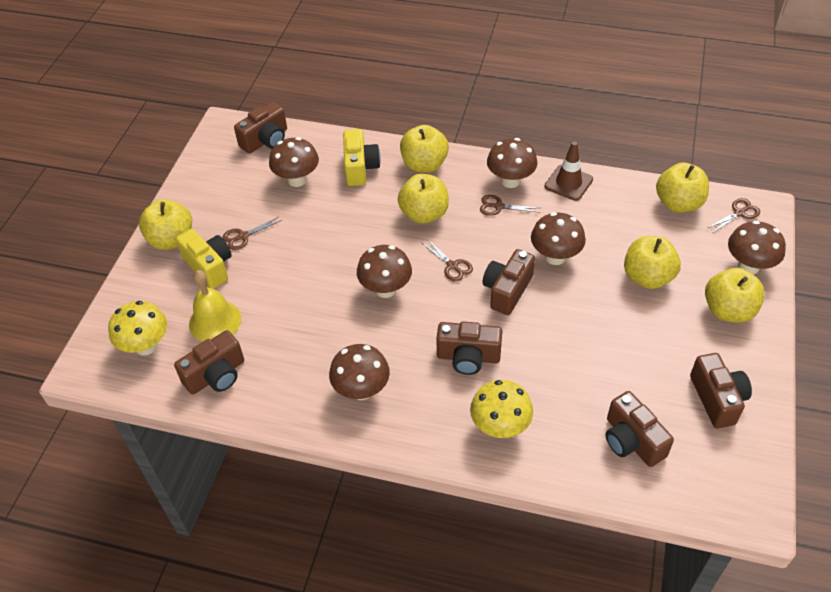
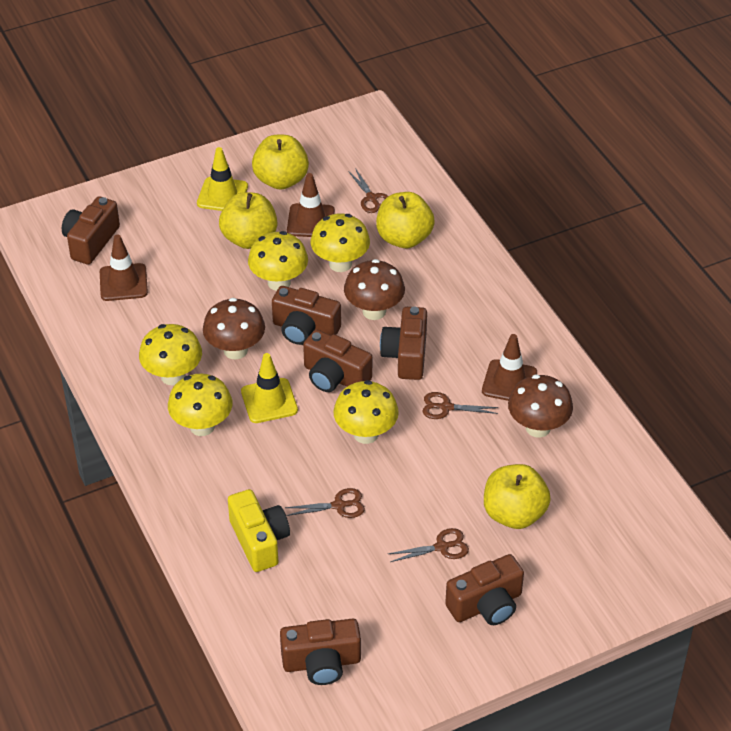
brown mushroom: [269,137,319,187] [329,344,390,400] [357,245,412,298] [487,138,538,188] [531,212,586,265] [728,221,786,274] = 6 -> [203,298,265,360] [344,259,405,320] [508,374,573,438] = 3
brown traffic cone: [545,141,593,201] = 1 -> [100,235,148,301] [287,173,335,237] [482,334,537,401] = 3
yellow apple: [139,199,192,250] [398,174,449,224] [400,125,449,173] [624,236,681,289] [656,163,709,213] [705,268,765,323] = 6 -> [219,192,277,249] [252,135,309,190] [376,192,435,248] [484,464,551,529] = 4
yellow bell: [189,270,241,341] = 1 -> none = 0
yellow camera: [176,229,231,289] [343,129,381,186] = 2 -> [228,489,290,572] = 1
yellow mushroom: [108,301,167,356] [470,380,533,438] = 2 -> [139,324,202,386] [168,374,232,436] [248,231,308,291] [311,214,370,272] [333,380,399,444] = 5
yellow traffic cone: none = 0 -> [197,147,248,211] [241,353,298,423] = 2

